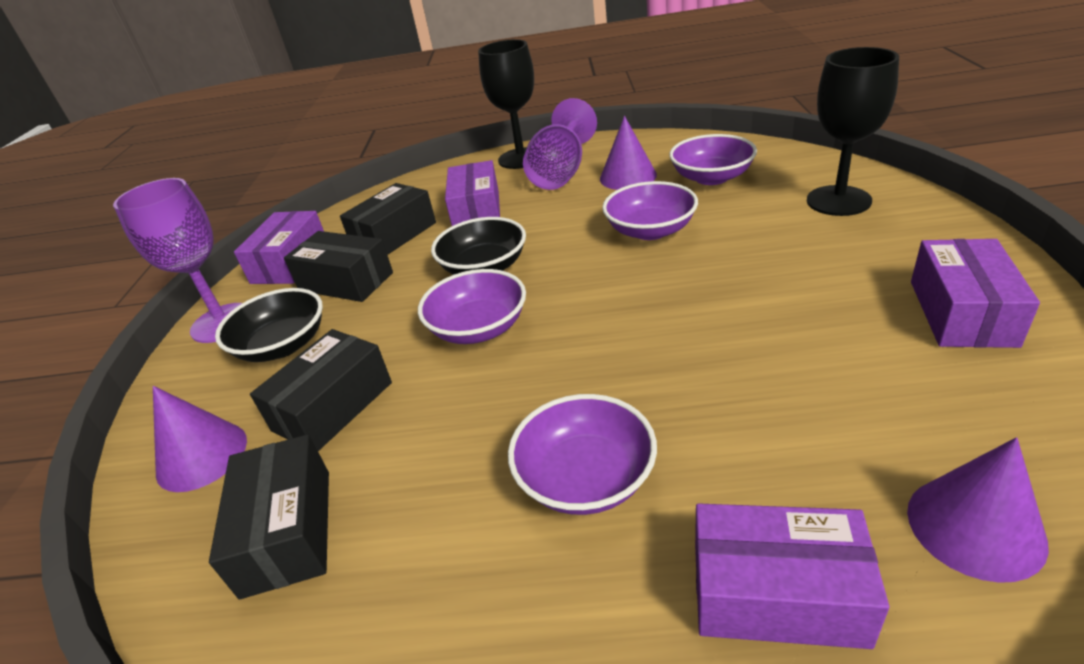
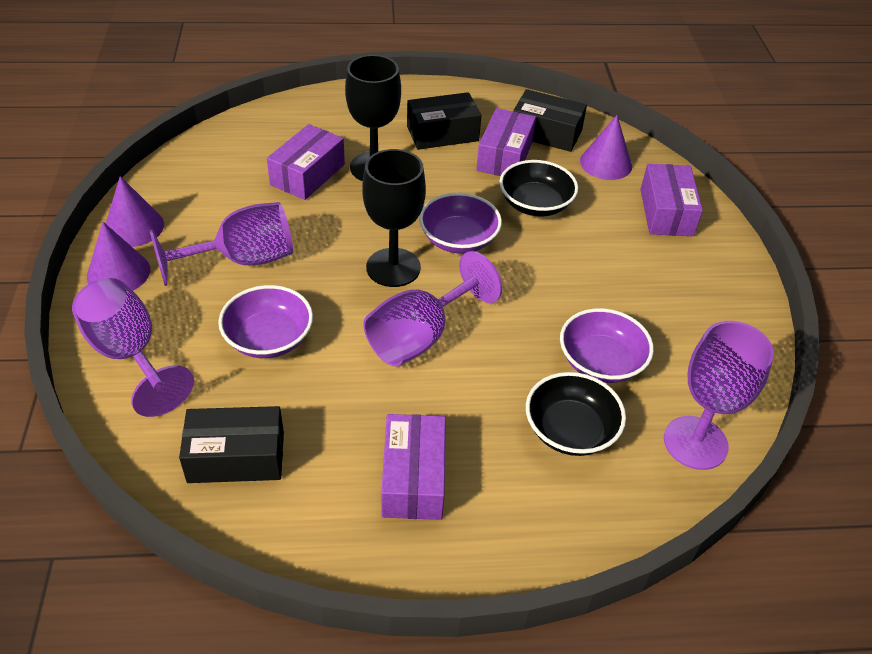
black box: [209,434,329,600] [250,329,392,451] [284,231,393,302] [340,183,436,255] = 4 -> [179,406,284,483] [407,92,481,150] [513,89,587,152] = 3
purple bowl: [418,269,526,344] [508,394,657,515] [602,181,698,240] [669,134,757,185] = 4 -> [218,285,313,358] [419,193,502,254] [560,308,654,383] = 3
purple goblet: [113,178,242,343] [523,98,597,190] = 2 -> [72,278,194,417] [150,202,293,286] [364,251,502,366] [664,321,774,470] = 4

